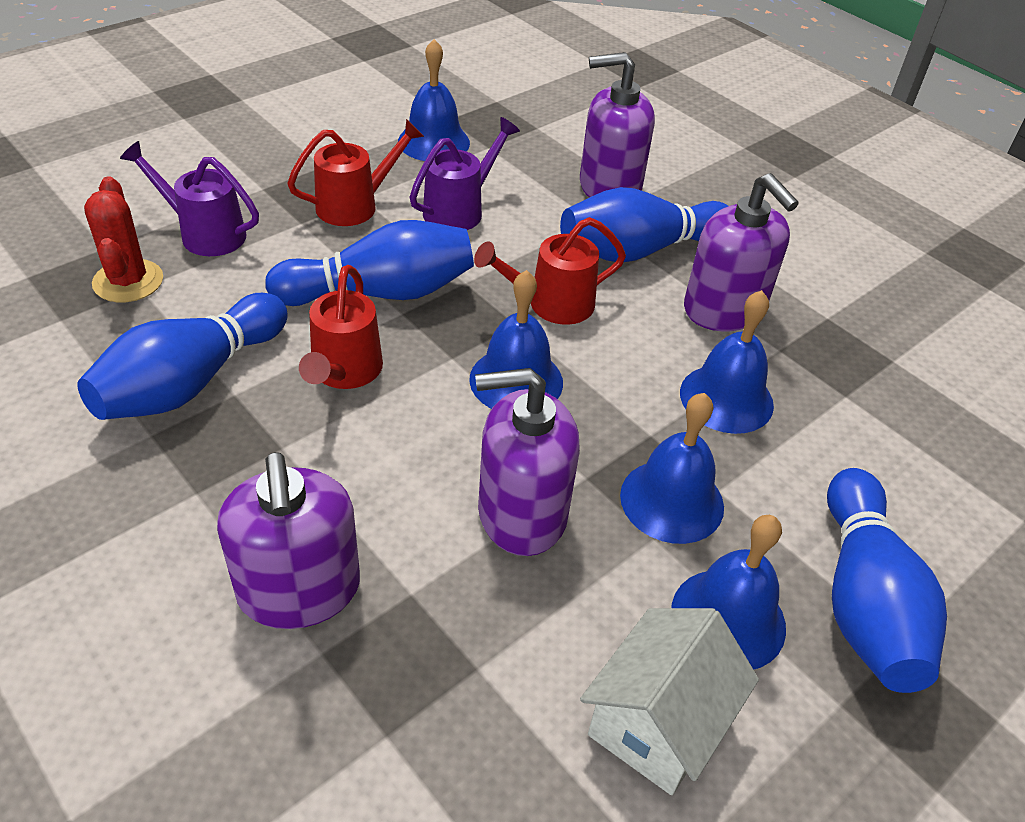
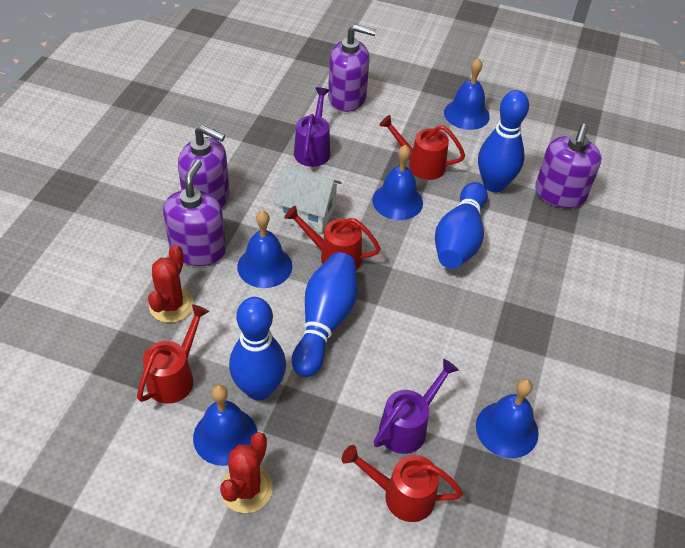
red cactus: [84,176,163,302] = 1 -> [148,245,194,323] [220,432,273,513] = 2
red watering can: [287,119,424,226] [299,265,383,389] [474,217,626,325] = 3 -> [137,304,209,404] [285,206,381,270] [342,445,463,522] [379,115,465,180] = 4

